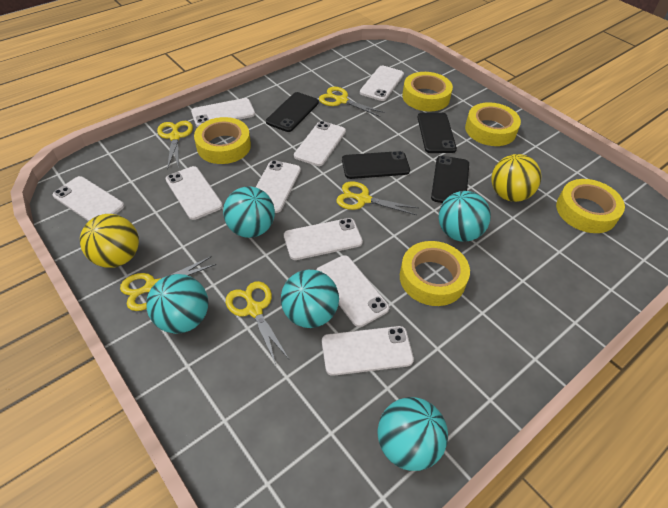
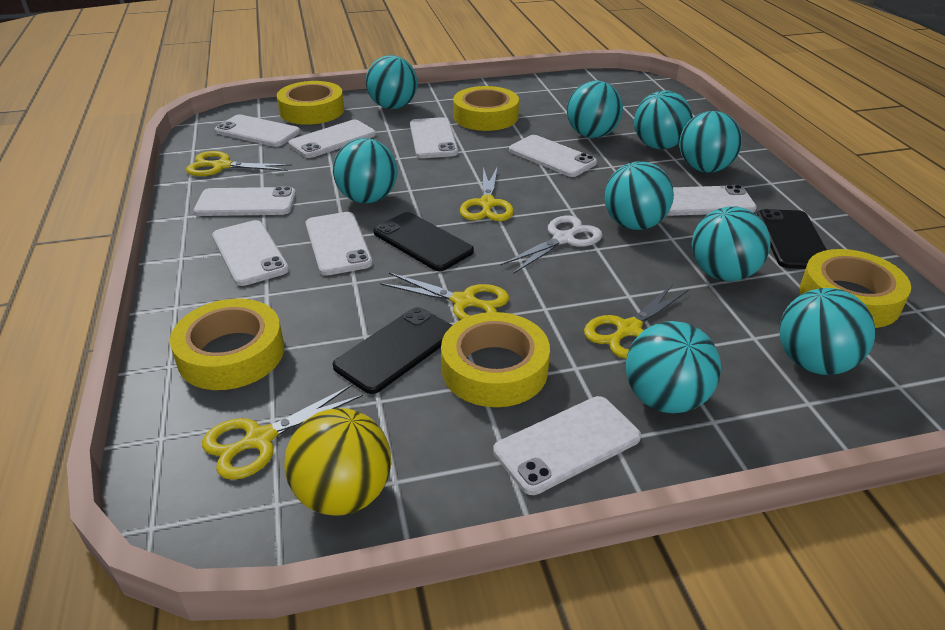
black phone: [266,92,319,132] [342,151,410,179] [417,113,457,153] [431,156,469,203] = 4 -> [332,307,452,394] [373,212,474,271] [757,209,827,269] = 3
turquoise ball: [146,274,208,334] [223,187,275,238] [281,270,339,328] [378,397,448,471] [438,191,491,242] = 5 -> [333,138,398,203] [366,55,417,109] [567,81,623,138] [604,161,674,230] [626,321,721,413] [634,90,693,149] [679,111,742,172] [692,206,771,281] [780,288,876,375] = 9
white scissors: none = 0 -> [501,216,603,274] = 1
yellow ball: [80,214,139,268] [491,154,541,202] = 2 -> [284,408,392,516] = 1

